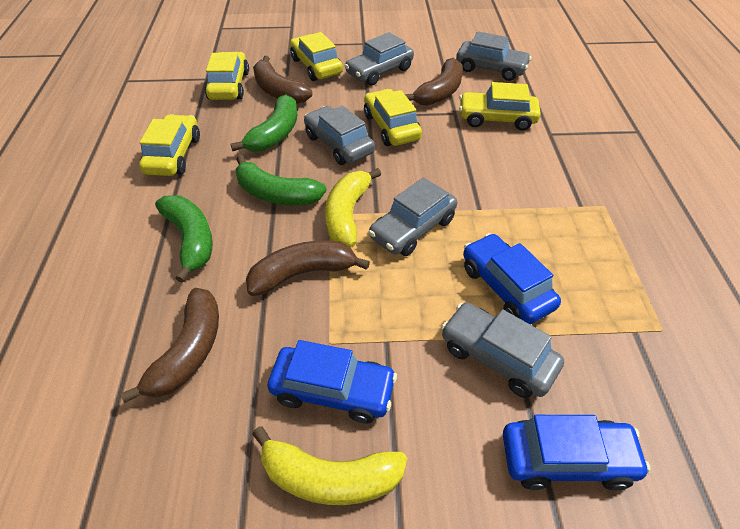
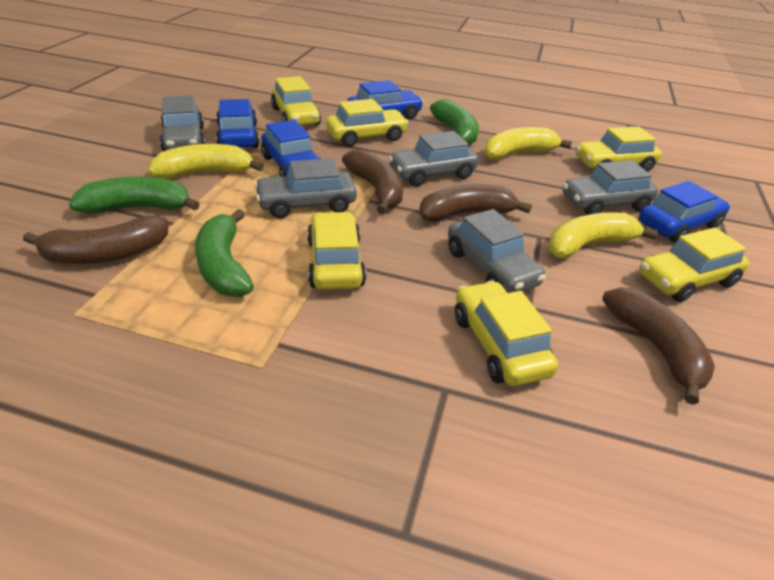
blue car: [268,340,397,424] [463,233,561,324] [503,415,651,491] = 3 -> [216,99,259,148] [261,120,321,177] [347,80,424,119] [639,181,730,243] = 4
yellow banana: [252,426,407,505] [325,168,381,247] = 2 -> [148,144,264,179] [484,127,572,160] [549,212,658,258] = 3
yellow car: [139,114,200,176] [205,52,249,100] [290,32,343,81] [364,89,422,146] [459,82,541,131] = 5 -> [271,76,321,126] [307,212,366,290] [326,99,409,147] [455,281,558,386] [576,127,662,172] [639,227,749,302] = 6

